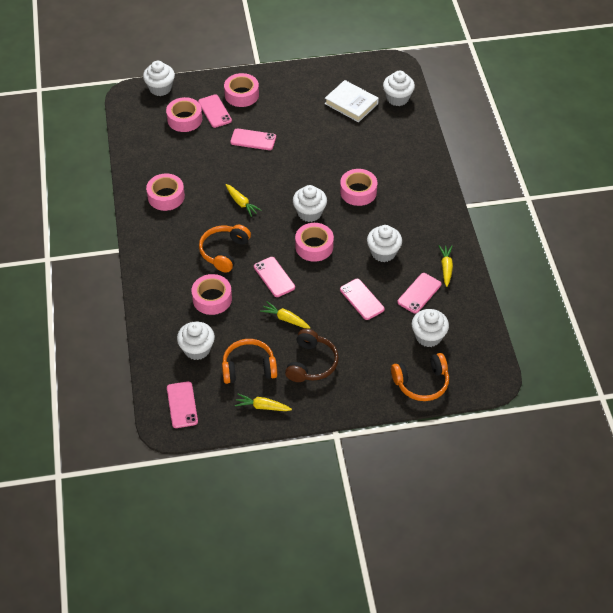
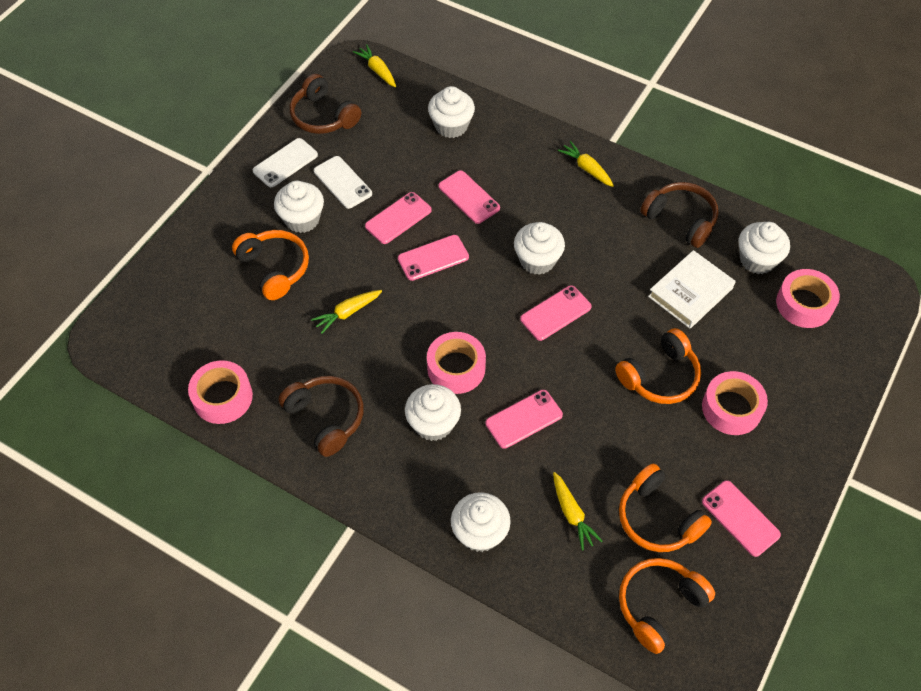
brown headphones: [285,329,339,382] = 1 -> [278,376,364,457] [290,74,361,134] [640,182,719,248] = 3
orange headphones: [199,225,251,273] [222,339,277,384] [391,353,449,401] = 3 -> [232,230,309,300] [615,328,701,404] [619,464,712,552] [619,558,715,654] = 4
pink tape: [146,173,185,211] [166,97,202,132] [191,274,232,315] [224,73,259,107] [295,223,334,262] [340,169,377,206] = 6 -> [188,360,253,424] [427,332,486,394] [702,371,768,435] [776,269,840,328] = 4
white phone: none = 0 -> [253,138,318,187] [314,156,372,209] = 2

